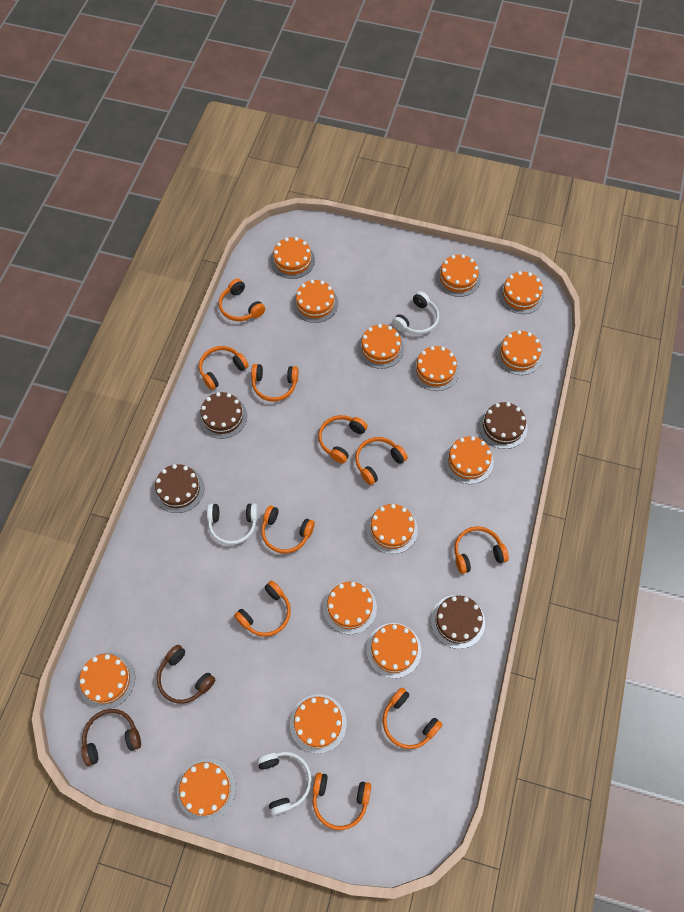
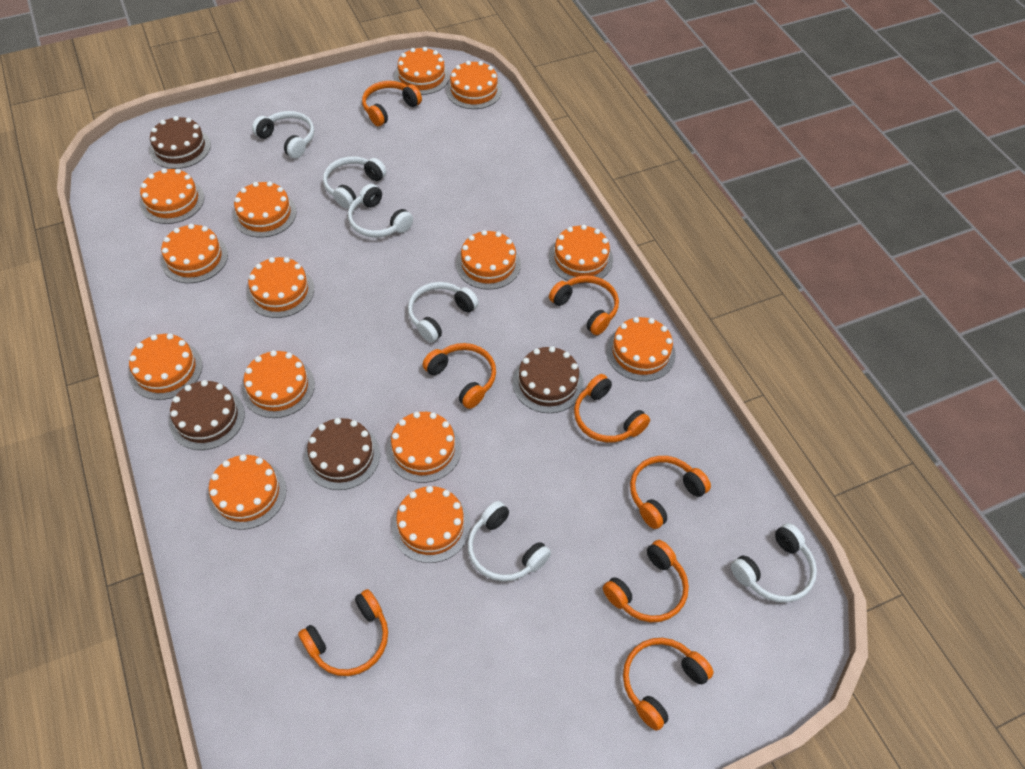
brown headphones: [81,709,141,766] [157,645,215,704] = 2 -> none = 0
orange headphones: [199,346,249,390] [219,279,265,321] [234,581,291,637] [251,364,298,402] [261,506,315,553] [313,773,371,830] [318,415,368,464] [355,437,408,485] [383,688,443,749] [454,526,509,574] = 10 -> [298,589,388,676] [362,81,422,126] [423,343,496,409] [549,275,619,335] [574,374,650,443] [603,540,689,622] [623,638,714,730] [630,456,711,529] = 8
white headphones: [207,503,258,545] [257,751,312,816] [392,291,439,335] = 3 -> [252,111,314,158] [323,156,386,208] [348,184,413,238] [408,282,479,343] [468,501,551,581] [731,523,817,603] = 6

